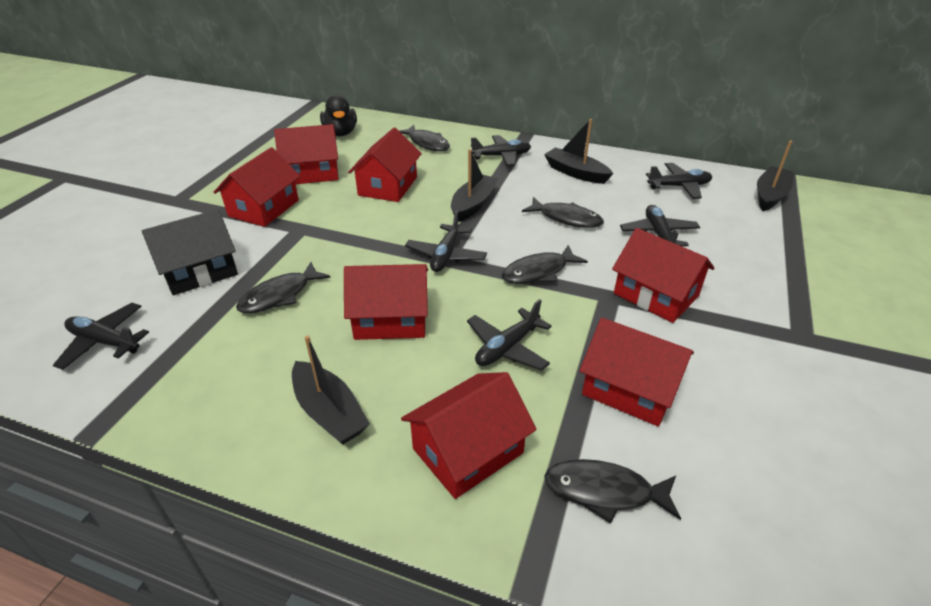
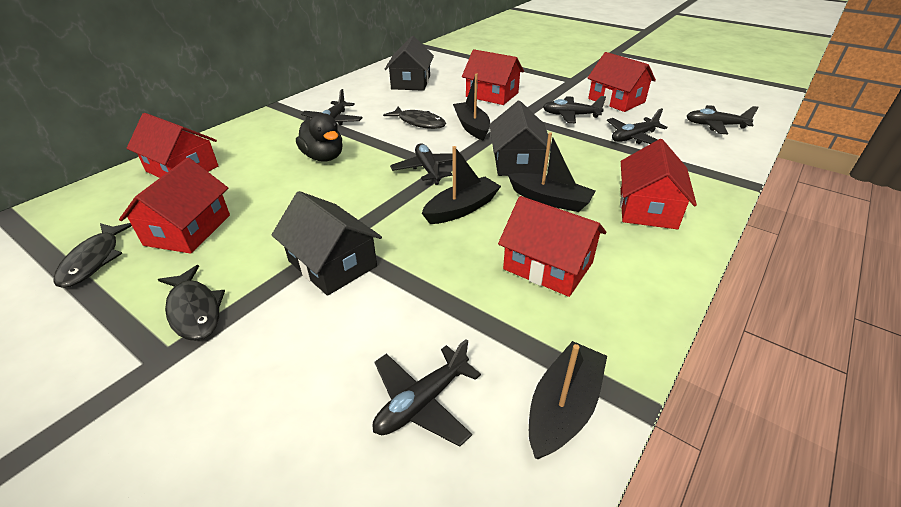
black fish: [236,262,330,313] [399,125,450,151] [502,245,588,284] [522,197,604,228] [544,459,681,524] = 5 -> [53,223,132,288] [158,265,225,341] [383,107,446,129] = 3
black house: [142,209,238,295] = 1 -> [272,191,382,296] [384,36,434,91] [489,101,551,176] = 3
red house: [214,147,300,227] [274,124,338,184] [344,264,428,340] [348,128,422,202] [401,372,537,499] [580,318,694,426] [612,228,715,323] = 7 -> [119,158,230,254] [127,113,219,178] [462,49,524,105] [498,196,607,297] [587,52,656,112] [620,139,697,229] = 6

